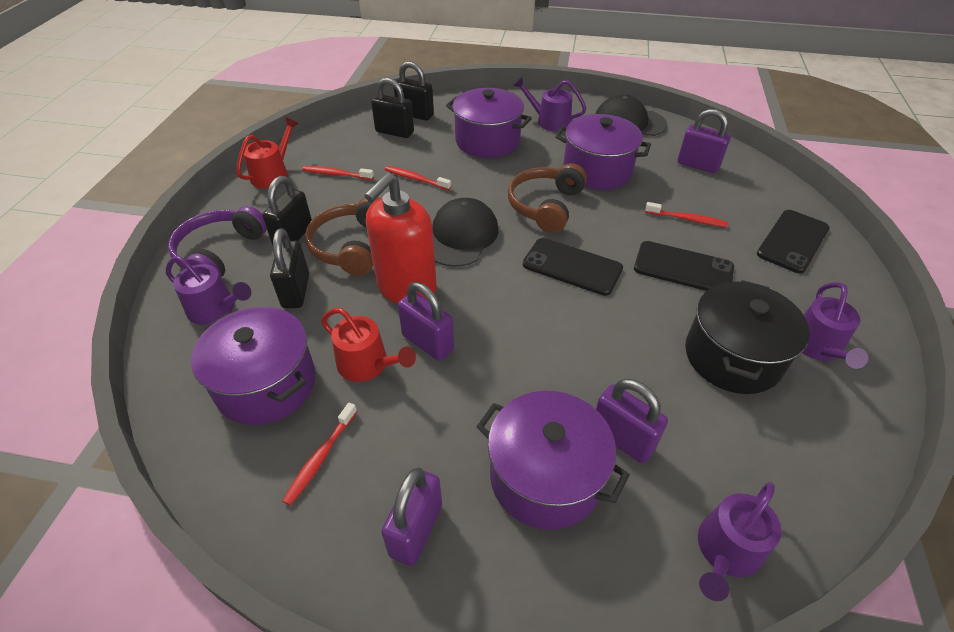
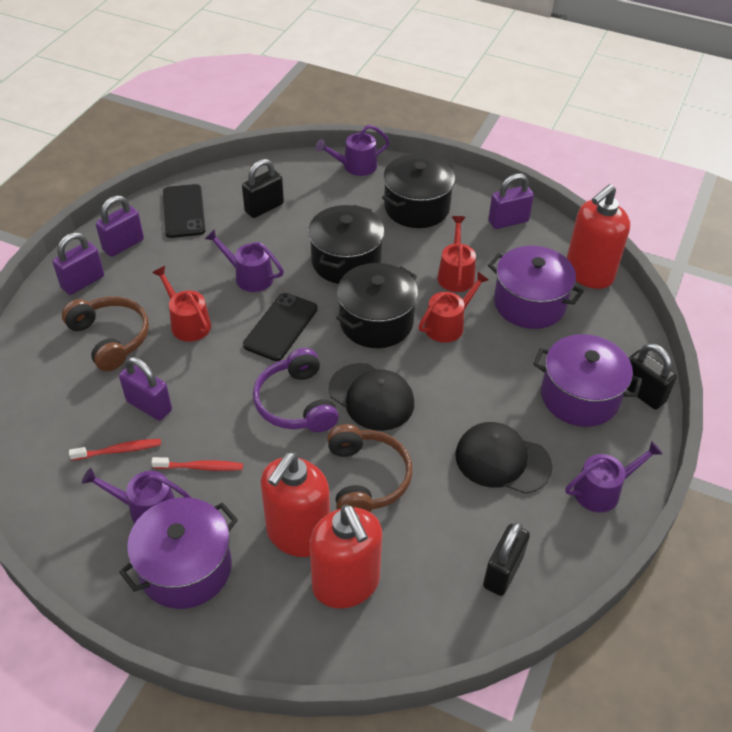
black padlock: [262,176,312,245] [270,229,309,308] [371,78,414,138] [394,61,434,121] = 4 -> [242,159,284,218] [483,522,530,596] [627,343,677,410] = 3
black phone: [523,238,623,296] [634,241,734,291] [757,210,829,274] = 3 -> [163,184,206,238] [243,293,318,361] = 2
black pot: [685,280,810,394] = 1 -> [308,205,385,284] [336,263,418,348] [382,154,455,228] = 3
purple pot: [191,307,315,425] [446,88,532,158] [476,391,629,530] [555,114,651,190] = 4 -> [119,497,238,609] [488,246,584,329] [533,334,642,427] = 3
red soap dispenser: [364,173,437,304] = 1 -> [261,452,330,557] [310,505,382,608] [567,184,630,289] = 3
red toothbrush: [283,402,357,506] [303,166,374,180] [385,166,451,190] [645,202,728,227] = 4 -> [69,439,161,460] [151,457,243,471] = 2
red watering can: [236,117,298,188] [321,308,416,382] = 2 -> [152,266,211,342] [419,272,489,343] [437,216,476,292] = 3

